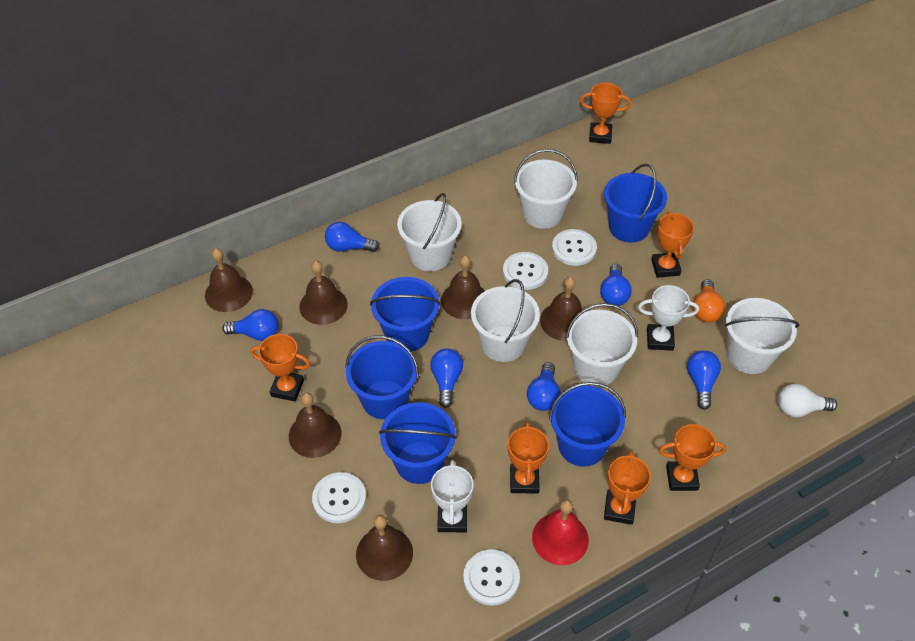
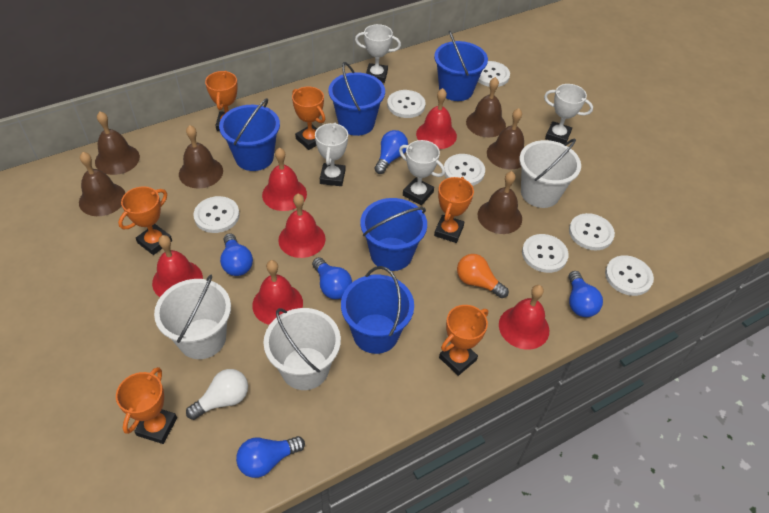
blue light bulb: [222,309,278,341] [325,222,379,252] [430,348,463,408] [527,362,561,411] [600,264,632,306] [687,350,721,410] = 6 -> [220,233,253,276] [236,436,305,478] [312,257,352,299] [374,130,408,174] [568,271,603,317] = 5
red bell: [532,499,589,565] = 1 -> [152,235,203,297] [252,260,303,325] [262,147,307,211] [279,194,326,258] [416,88,457,149] [499,285,549,350] = 6
white bucket: [397,193,462,271] [471,279,540,362] [514,149,578,229] [565,303,638,387] [725,298,799,374] = 5 -> [154,274,231,359] [264,308,341,390] [519,138,581,208] = 3
white button: [312,472,366,523] [463,549,520,606] [503,252,548,290] [552,229,597,266] = 4 -> [193,196,240,233] [387,90,426,118] [444,154,485,186] [478,61,510,87] [522,234,569,273] [569,213,615,250] [605,255,654,296] = 7
white trophy: [431,460,474,532] [638,285,699,351] = 2 -> [315,123,348,186] [355,24,401,83] [399,140,445,205] [544,84,593,144] = 4

